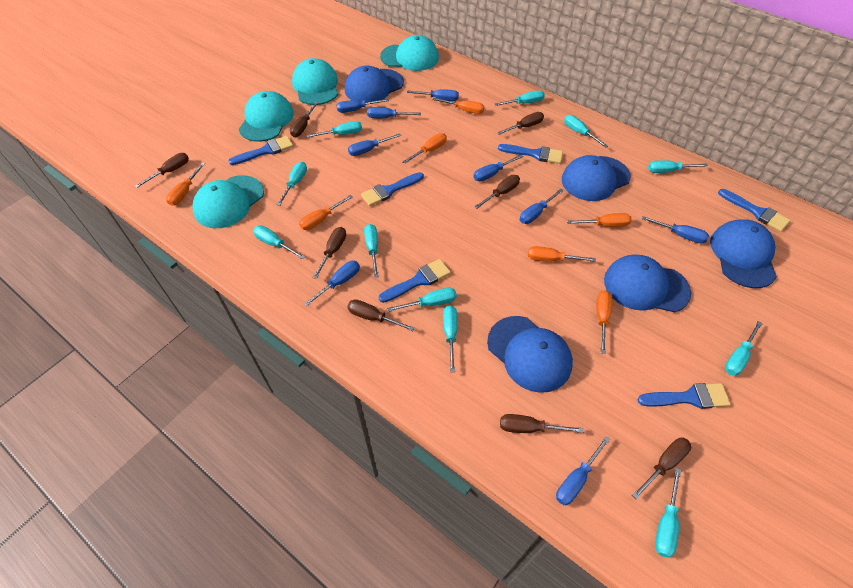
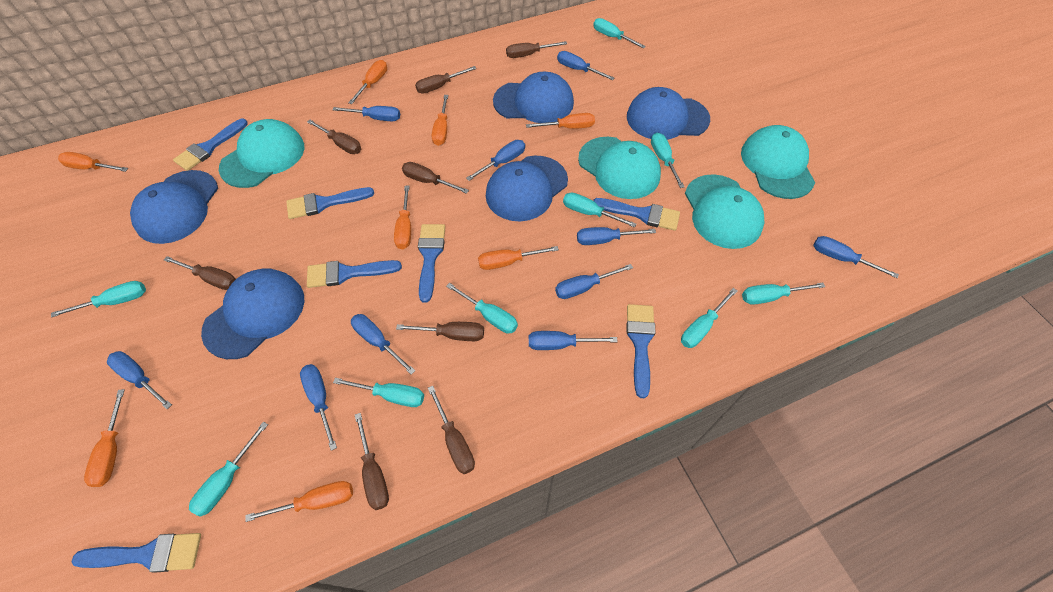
blue brush: [229,136,293,165] [361,172,424,206] [379,259,451,303] [498,144,563,164] [637,383,731,409] [718,189,790,232] = 6 -> [71,533,201,573] [173,119,248,171] [286,187,374,219] [307,260,402,288] [418,224,445,303] [593,198,680,231] [627,304,655,398] = 7
blue screwdriver: [304,261,360,306] [337,99,389,113] [348,133,401,156] [367,107,421,118] [407,89,459,101] [474,155,523,182] [520,189,564,224] [556,436,610,505] [642,216,709,243] = 9 -> [107,351,172,409] [300,364,337,451] [333,106,400,121] [351,314,415,375] [466,140,525,181] [529,331,618,350] [555,264,633,299] [557,51,614,80] [577,227,656,245] [813,236,899,278] = 10
orange screwdriver: [166,163,205,206] [299,195,353,230] [403,133,447,164] [433,98,484,114] [528,246,596,262] [567,213,632,227] [597,290,612,354] = 7 -> [58,152,128,172] [84,389,125,487] [245,481,353,522] [348,60,387,104] [394,186,411,249] [432,95,448,146] [478,246,559,270] [526,113,595,129] = 8
turquoise screwdriver: [253,225,305,260] [276,162,307,206] [307,121,362,138] [364,224,379,278] [387,288,457,312] [443,305,458,372] [495,90,545,106] [564,115,608,148] [648,160,708,173] [655,468,681,558] [725,321,763,376] = 11 -> [51,281,146,317] [189,422,268,517] [333,378,424,407] [446,283,518,334] [563,192,636,228] [593,18,646,49] [651,133,685,188] [681,288,737,348] [742,283,825,305] = 9

